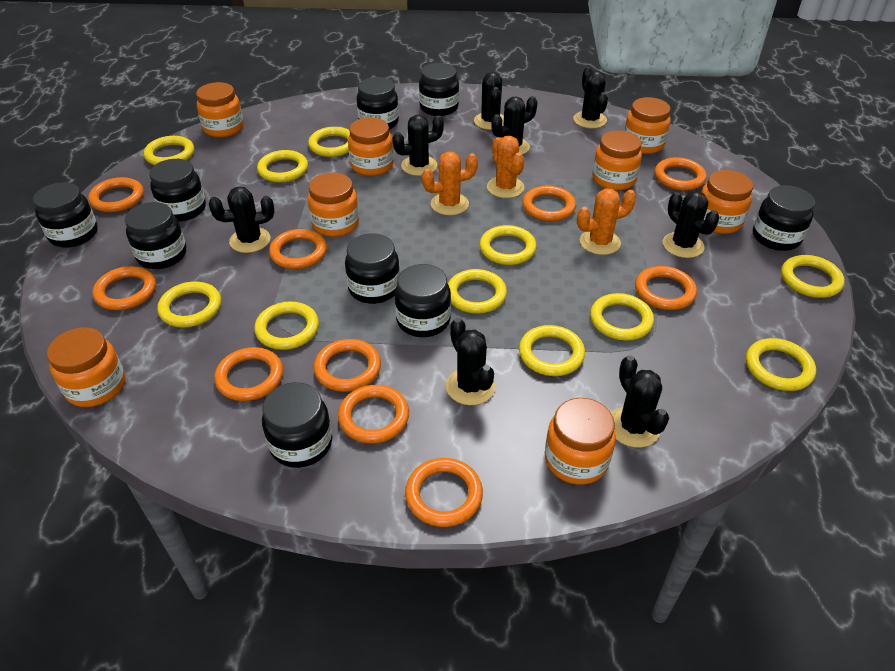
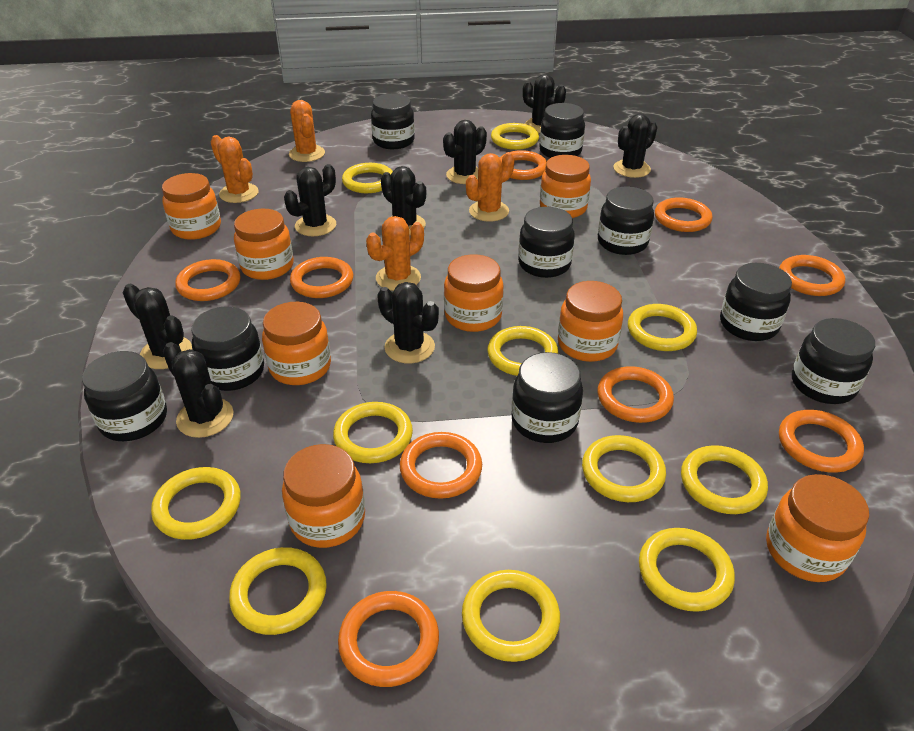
orange cactus: [422,152,478,216] [487,136,524,198] [577,189,636,255] = 3 -> [211,135,259,203] [289,100,325,162] [366,216,424,291] [466,152,515,222] = 4
orange ring: [88,177,144,212] [92,266,156,310] [214,347,283,401] [269,229,327,269] [314,339,381,392] [338,385,409,444] [405,458,483,527] [522,186,576,221] [635,266,697,310] [654,157,707,191] = 10 -> [175,259,240,301] [290,257,353,298] [338,591,439,687] [400,432,482,499] [500,150,547,180] [597,366,674,423] [655,197,712,232] [779,255,845,296] [779,410,864,473] = 9

